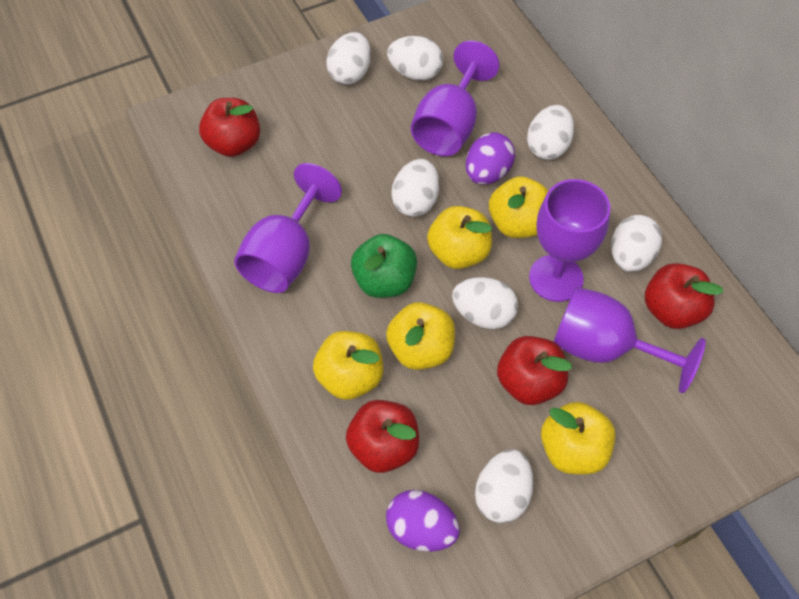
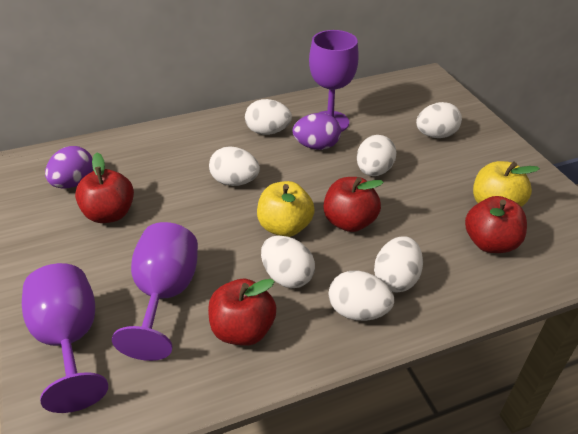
green apple: [351,234,417,298] = 1 -> none = 0
purple goblet: [234,163,342,293] [411,40,499,156] [529,179,610,302] [554,287,706,393] = 4 -> [22,263,108,413] [112,222,198,361] [309,30,359,132] = 3
yellow apple: [313,331,383,400] [386,302,455,370] [427,206,492,269] [489,176,548,238] [541,402,616,474] = 5 -> [257,181,315,237] [473,161,540,207] = 2

